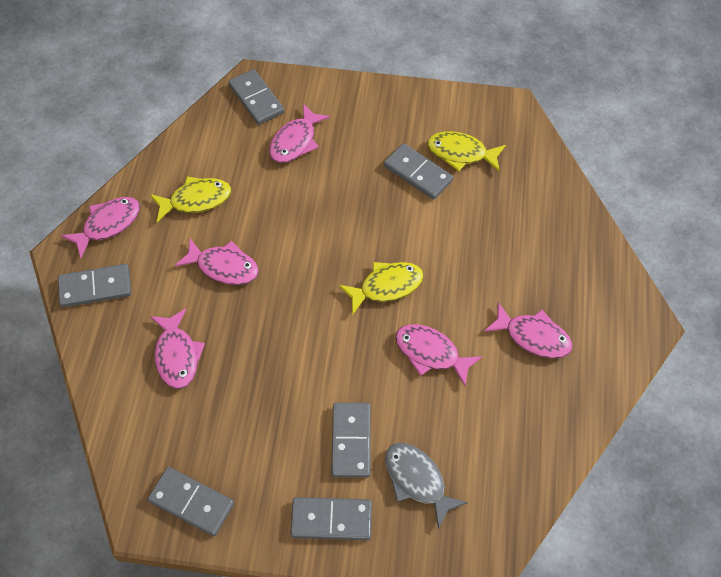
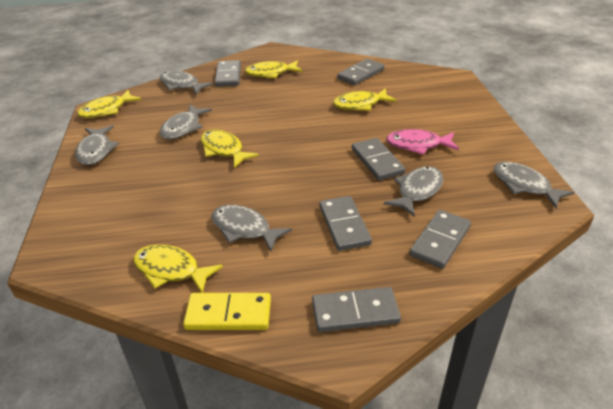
grey fish: [385,443,468,529] = 1 -> [75,125,119,165] [160,71,213,95] [160,104,212,139] [212,205,292,252] [384,166,443,217] [494,162,575,208] = 6
pink fish: [61,197,140,258] [150,309,205,389] [175,238,259,285] [269,104,330,163] [395,324,482,386] [484,302,573,358] = 6 -> [386,129,459,155] = 1
yellow domino: none = 0 -> [183,293,271,330] = 1
yellow fish: [150,176,231,222] [339,262,424,315] [427,131,506,171] = 3 -> [77,90,142,118] [133,244,223,293] [201,129,259,168] [245,60,303,78] [333,88,397,111] = 5

